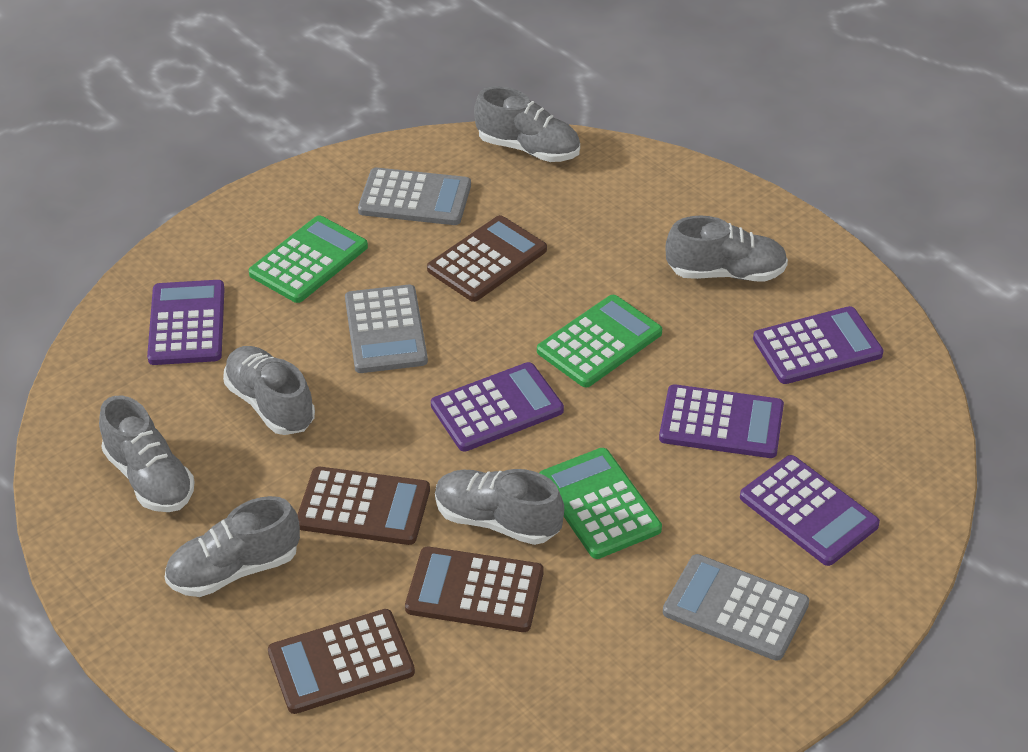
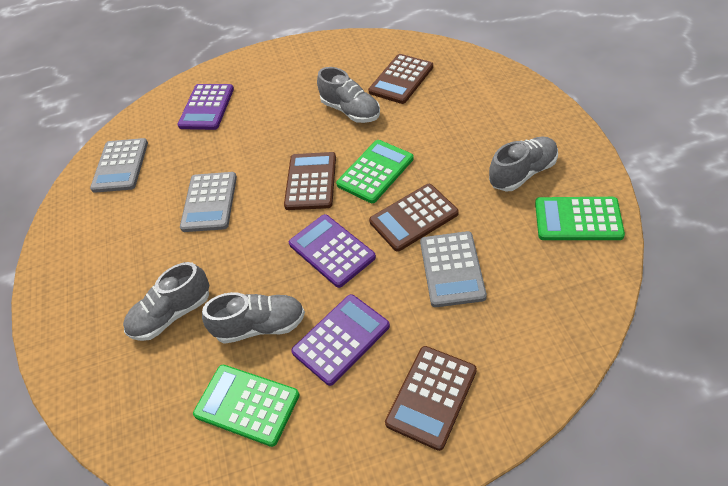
grey shoe: [99,396,195,512] [165,496,300,597] [223,346,315,435] [435,469,564,545] [474,86,580,162] [666,216,788,281] = 6 -> [123,262,209,341] [202,292,305,344] [317,67,380,123] [489,137,558,191] = 4
purple calculator: [147,280,225,365] [431,362,564,451] [659,384,784,458] [740,455,880,566] [753,306,884,384] = 5 -> [177,84,234,130] [289,214,376,288] [291,294,390,386] = 3

